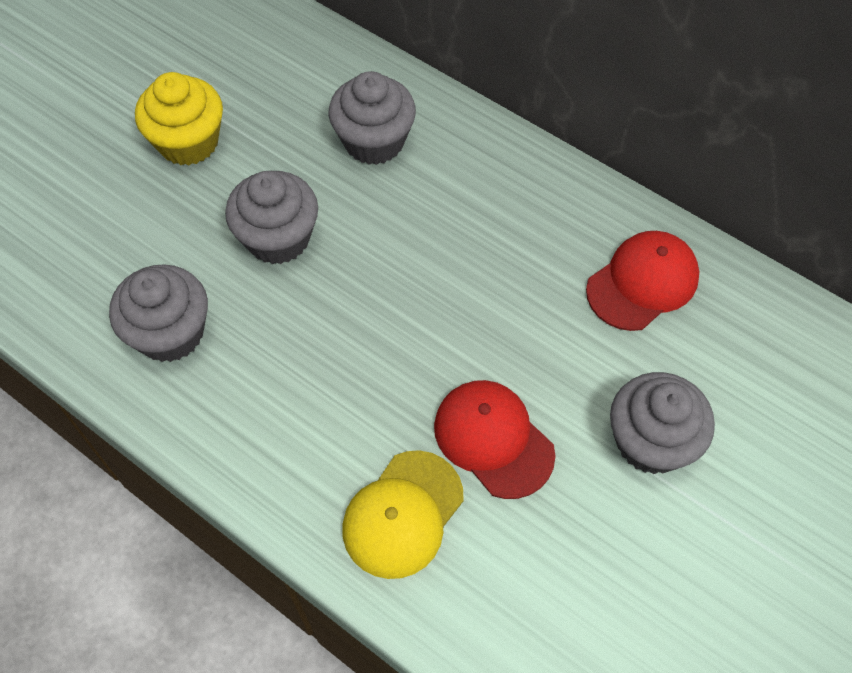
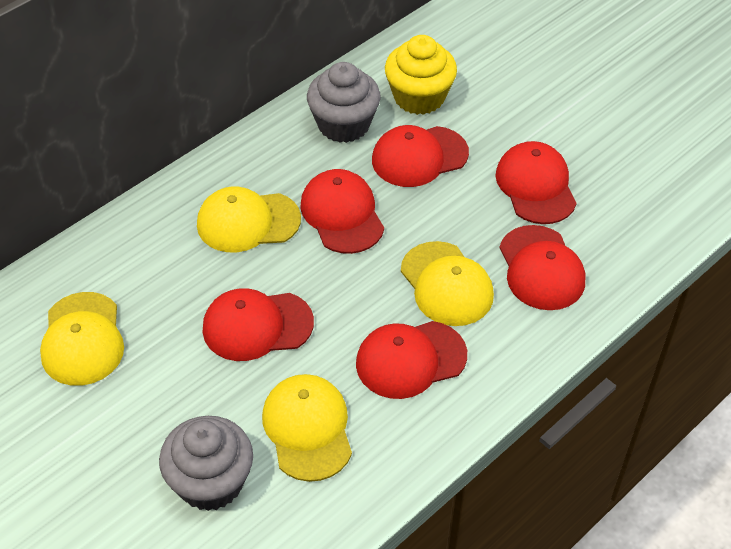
grey cupcake: [109,264,208,362] [225,171,318,264] [329,71,416,165] [610,372,715,474] = 4 -> [159,416,253,511] [307,62,381,143] = 2
red cap: [434,380,555,499] [586,231,699,331] = 2 -> [203,288,314,361] [300,169,384,254] [356,321,467,399] [372,125,469,187] [495,141,577,224] [499,225,585,310] = 6
yellow cap: [342,450,464,579] = 1 -> [40,292,124,386] [197,186,301,252] [262,374,352,482] [401,241,494,326] = 4

